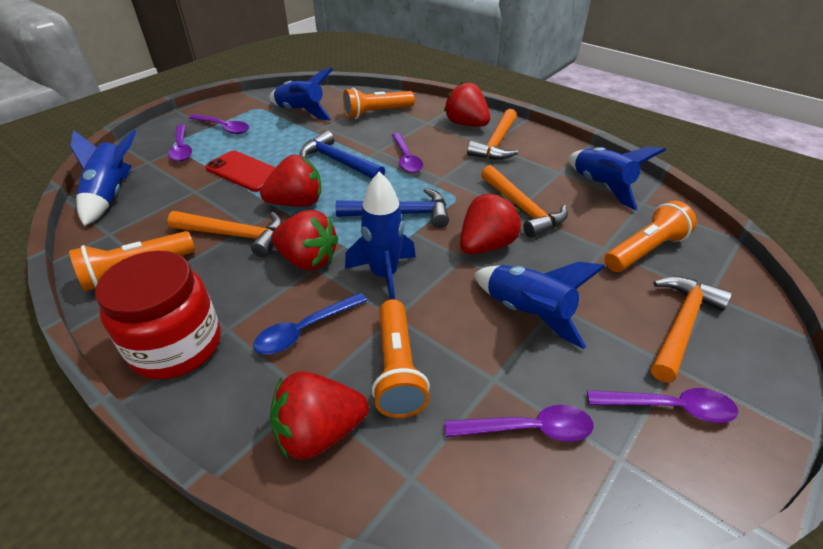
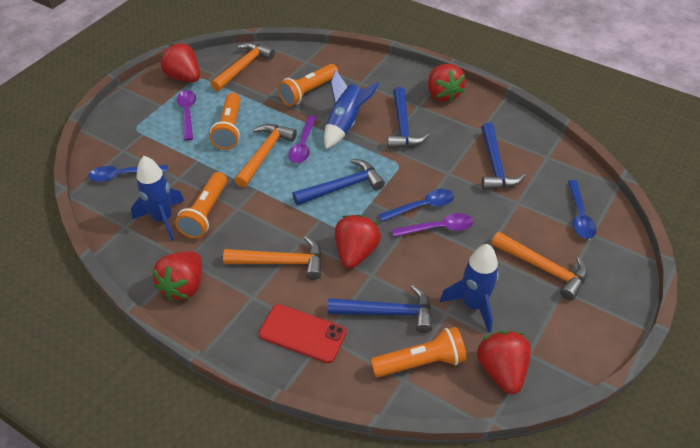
blue hammer: [300,131,385,179] [336,188,449,228] = 2 -> [292,159,385,206] [328,285,432,333] [387,87,430,149] [481,123,526,190] = 4
blue rocket: [70,130,136,226] [270,68,333,120] [345,171,416,300] [474,262,605,349] [568,147,666,210] = 5 -> [131,156,184,241] [324,70,380,149] [440,244,499,333] = 3
blue spoon: [253,293,367,354] = 1 -> [88,165,168,182] [378,189,454,222] [568,180,597,239] = 3
purple spoon: [168,125,192,162] [189,114,249,134] [392,133,423,173] [445,405,594,442] [587,388,738,423] = 5 -> [177,90,196,141] [288,115,317,163] [392,213,474,237] = 3
red jar: [95,251,221,379] = 1 -> none = 0

